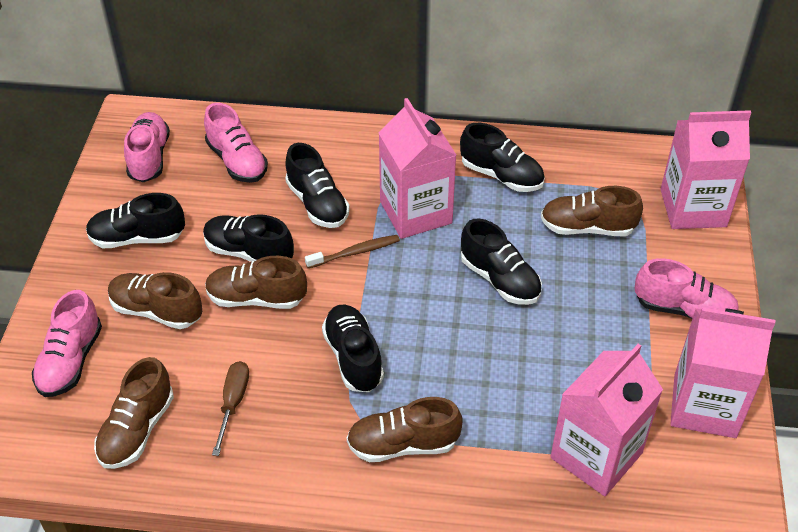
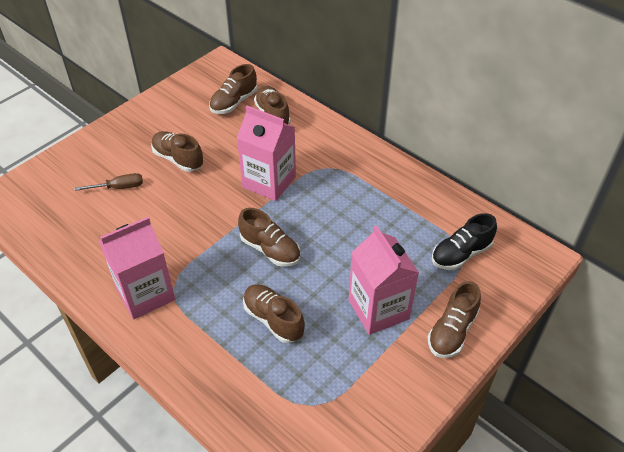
black shoe: [86,193,185,248] [203,214,294,262] [285,143,350,228] [322,304,384,392] [460,123,545,192] [461,218,542,305] = 6 -> [432,213,497,270] = 1
brown shoe: [94,357,174,469] [108,272,202,329] [205,256,307,309] [347,397,463,462] [541,186,643,236] = 5 -> [151,131,204,172] [209,64,257,114] [238,208,300,267] [243,284,305,343] [254,86,291,125] [428,281,481,358] = 6
brown toothbrush: [305,235,400,268] = 1 -> none = 0
pink carton: [379,98,456,239] [550,344,663,496] [660,110,751,229] [670,308,775,438] = 4 -> [99,217,175,320] [237,106,296,201] [349,225,419,335] = 3
pink shoe: [32,290,102,397] [124,112,170,182] [204,103,268,183] [635,258,739,319] = 4 -> none = 0

